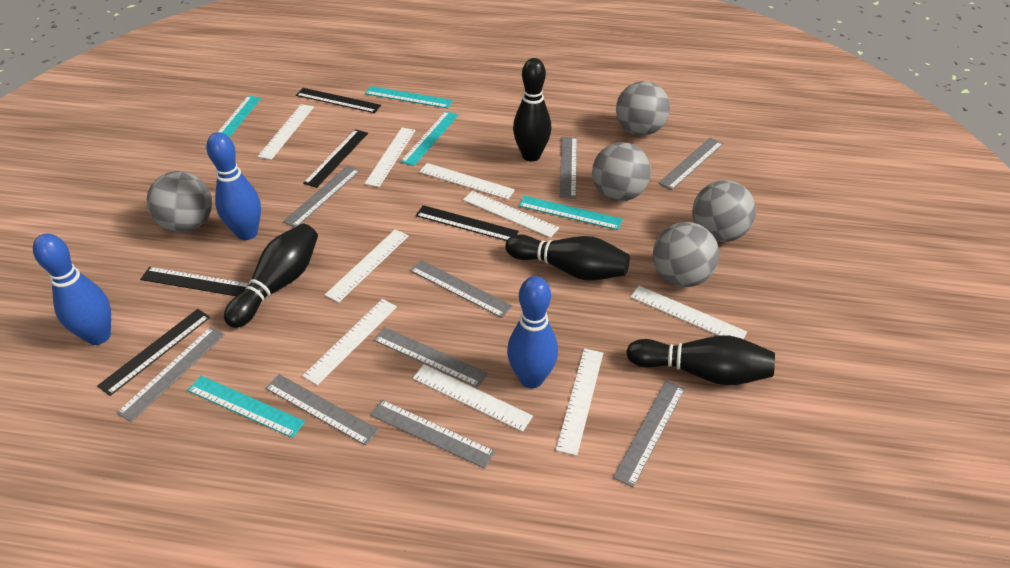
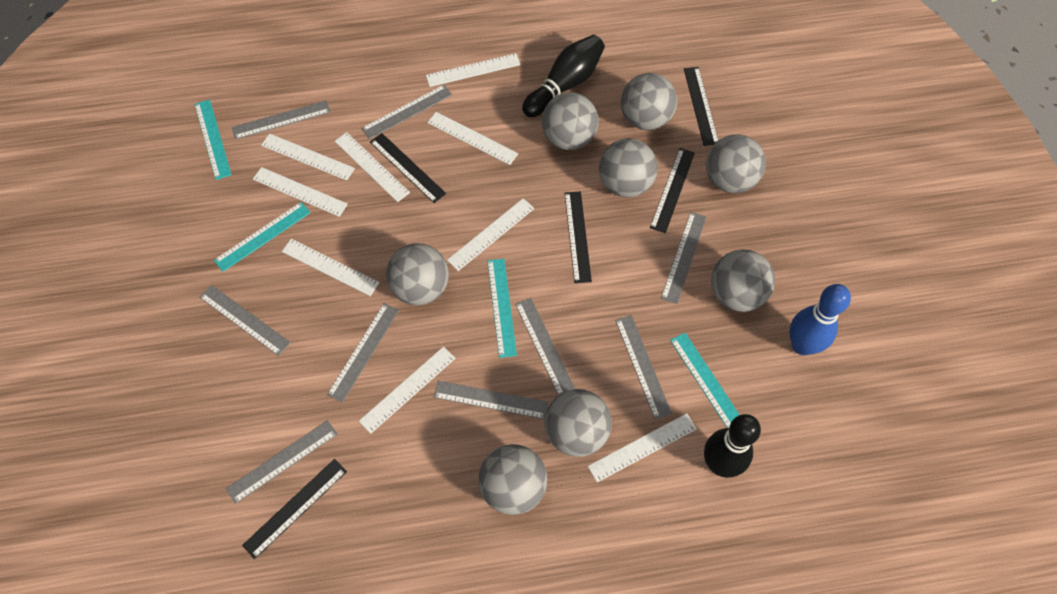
black bowling pin: [224,224,318,328] [505,234,630,280] [513,58,551,161] [626,336,775,385] = 4 -> [522,35,605,117] [704,414,761,478] = 2
blue bowling pin: [33,234,111,345] [206,132,261,240] [507,276,558,388] = 3 -> [789,284,851,355] = 1
grey ball: [147,171,212,232] [592,142,651,201] [616,81,670,136] [653,222,719,287] [692,180,756,242] = 5 -> [386,243,449,305] [478,444,547,515] [542,92,599,150] [544,389,612,457] [599,138,658,198] [621,73,677,131] [706,135,766,193] [711,250,775,312] = 8
turquoise ruler: [188,376,305,438] [205,96,261,148] [365,86,453,108] [400,111,458,166] [519,196,623,230] = 5 -> [194,100,232,180] [214,202,311,272] [487,259,517,358] [670,333,740,428] = 4

